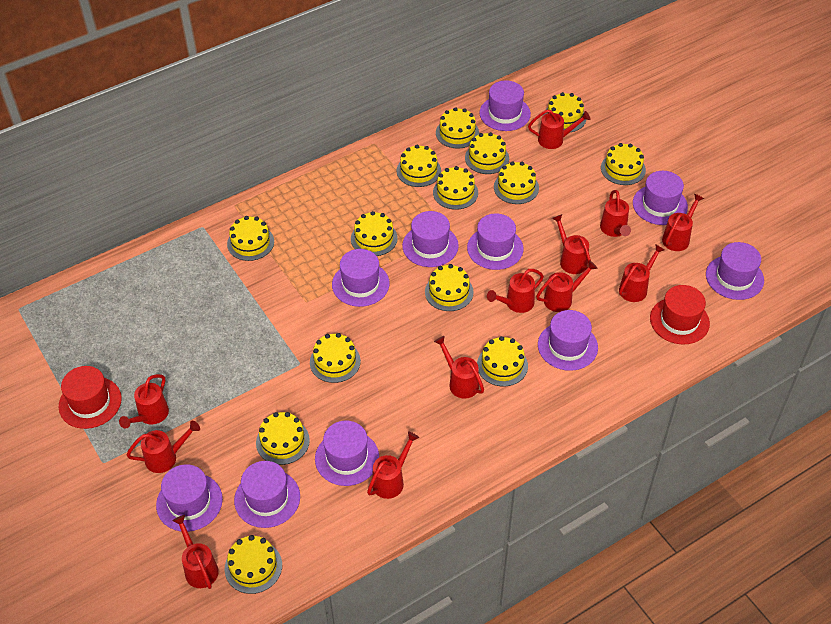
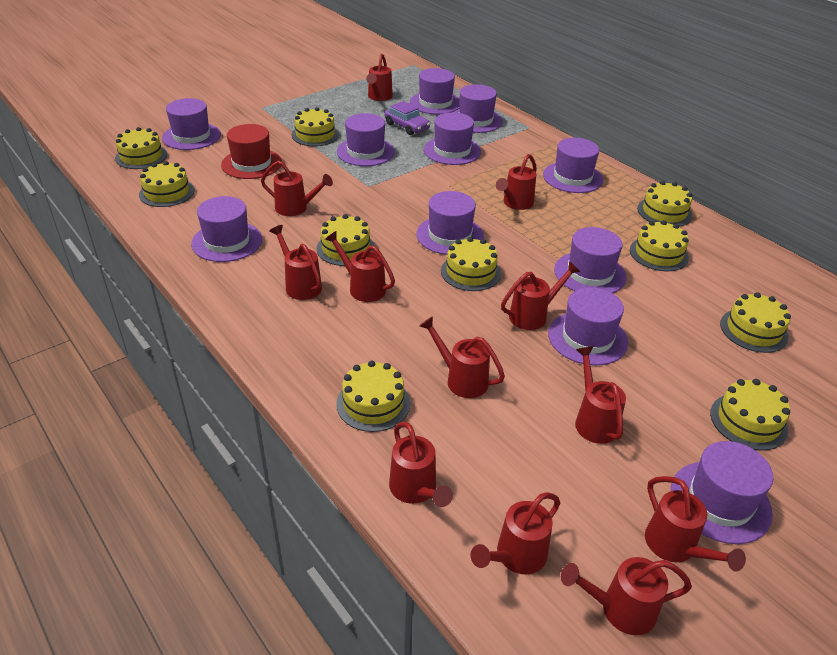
purple car: none = 0 -> [384,101,430,135] = 1
purple hat: [156,464,223,532] [234,461,300,528] [315,421,379,486] [332,249,390,307] [402,211,459,267] [467,213,523,270] [480,80,531,131] [538,310,598,371] [633,171,688,225] [706,242,764,300] = 10 -> [162,98,221,150] [191,196,262,262] [337,113,395,166] [410,68,460,115] [416,191,484,255] [424,112,481,165] [453,84,503,133] [543,138,604,193] [548,287,628,366] [554,227,627,293] [671,441,773,544] = 11
red hat: [58,366,122,429] [650,285,710,344] = 2 -> [221,124,282,179] = 1
yellow cake: [225,535,282,594] [227,216,274,261] [256,412,310,465] [310,333,361,383] [351,211,398,256] [397,145,441,187] [425,264,474,311] [433,166,478,210] [436,107,479,149] [465,132,509,174] [477,336,528,387] [494,161,539,204] [543,92,586,132] [601,143,646,185] = 14 -> [115,127,167,169] [139,161,194,207] [291,107,339,146] [316,214,375,266] [336,360,410,432] [441,237,501,291] [630,220,689,271] [637,181,692,227] [710,379,790,451] [720,292,791,353] = 10

